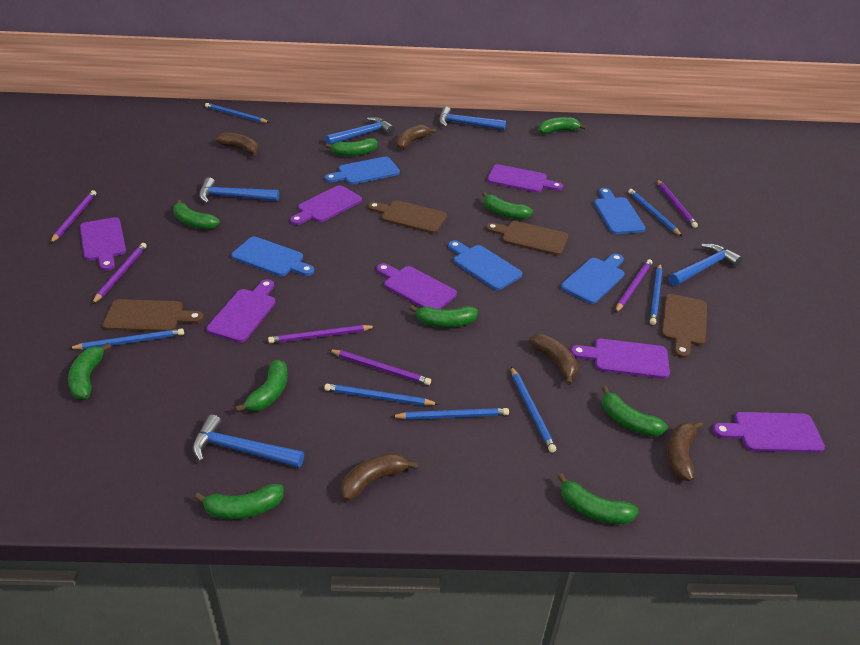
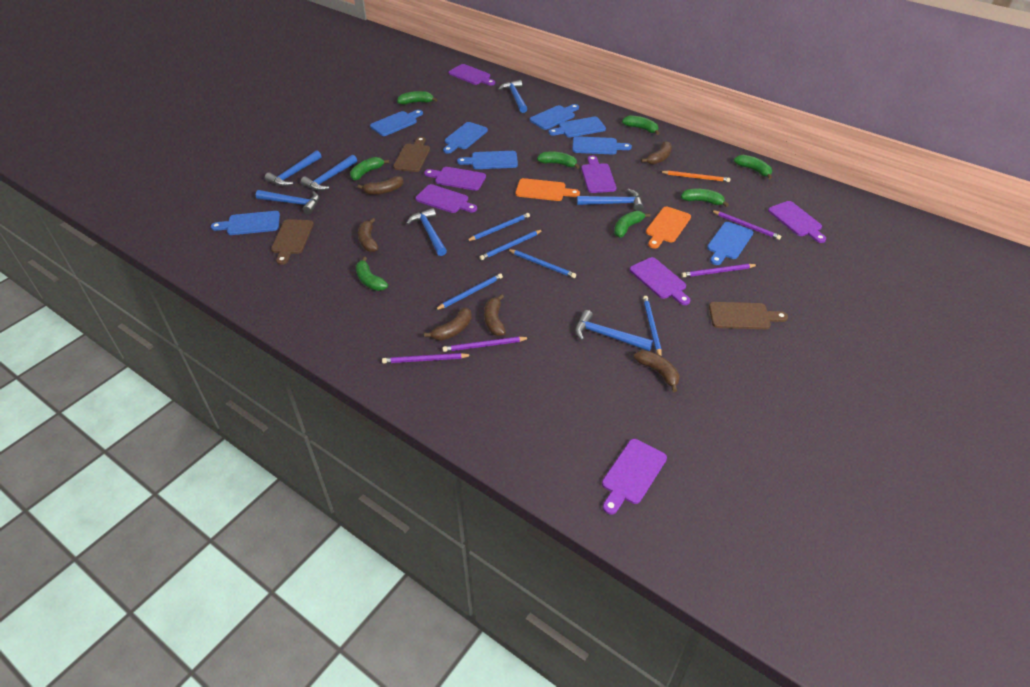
blue cutting board: [231,237,314,276] [325,157,400,184] [448,240,522,290] [561,254,624,304] [594,188,646,234] = 5 -> [211,211,280,235] [370,110,423,136] [443,122,488,154] [457,151,518,169] [530,104,579,130] [549,117,606,137] [572,136,632,155] [707,222,753,265] = 8
blue hammer: [192,415,304,468] [199,177,279,204] [325,117,395,145] [439,107,506,131] [669,243,742,286] = 5 -> [256,190,319,214] [265,150,322,186] [301,155,357,191] [406,208,447,256] [498,80,527,113] [575,310,653,351] [577,189,643,211] = 7
blue pencil: [68,329,184,350] [205,103,270,123] [324,384,438,406] [391,408,509,420] [511,367,556,453] [628,189,682,236] [650,264,662,325] = 7 -> [435,273,503,310] [467,213,530,241] [479,230,542,260] [507,249,576,278] [643,296,662,356] = 5
brown banana: [216,132,258,156] [341,453,418,501] [396,125,436,150] [529,334,578,385] [667,421,703,481] = 5 -> [358,176,404,195] [358,218,378,252] [424,307,472,341] [484,294,506,336] [634,350,679,392] [641,141,672,165] = 6
brown cutting board: [103,299,204,332] [368,200,447,234] [486,221,568,256] [661,294,707,358] = 4 -> [271,219,314,265] [393,137,430,172] [709,302,788,329] = 3
green banana: [68,343,111,399] [173,200,220,229] [194,484,284,519] [235,360,288,412] [325,138,378,156] [410,305,478,327] [482,192,533,219] [538,117,586,134] [557,474,639,524] [602,386,668,437] = 10 -> [350,157,389,181] [356,257,388,291] [397,91,437,105] [537,151,580,169] [614,211,650,238] [622,115,660,135] [681,189,729,207] [734,155,772,179] = 8
orange cutting board: none = 0 -> [516,178,580,201] [646,207,691,249] = 2
orange pencil: none = 0 -> [660,170,730,182] = 1
purple pencil: [50,190,96,243] [92,243,147,304] [268,325,376,343] [329,350,431,385] [615,259,653,313] [657,180,698,228] = 6 -> [382,353,472,363] [442,336,529,352] [681,264,757,277] [711,210,781,240] = 4

